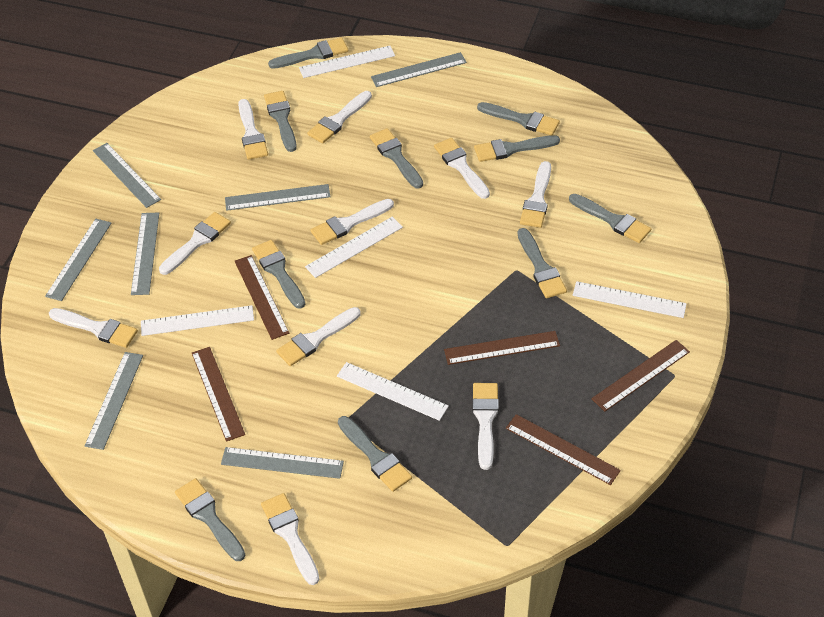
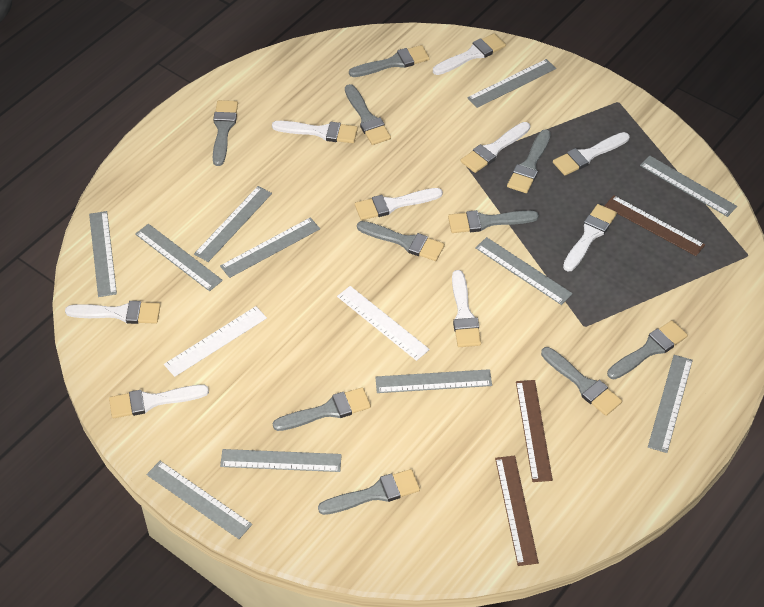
brown ruler: [192,347,245,442] [235,255,289,340] [444,331,560,365] [506,414,621,485] [591,340,690,412] = 5 -> [495,456,539,566] [516,380,553,482] [604,195,705,256] = 3
grey ruler: [45,219,111,301] [85,352,143,450] [93,143,161,208] [131,213,159,295] [221,447,344,479] [225,184,331,211] [371,52,467,87] = 7 -> [89,211,117,297] [135,224,223,291] [146,461,252,539] [194,186,272,262] [220,217,320,278] [220,449,342,472] [375,369,492,393] [467,59,556,108] [475,237,573,305] [640,156,737,217] [648,355,693,453] = 11
white brush: [49,308,138,348] [159,212,231,275] [238,99,268,160] [261,493,320,585] [276,307,361,366] [307,91,372,144] [310,199,394,245] [434,138,490,199] [472,383,499,470] [520,161,551,228] = 10 -> [65,301,161,324] [109,385,209,418] [272,121,358,143] [355,188,443,220] [433,33,506,75] [452,270,481,347] [461,122,530,173] [553,132,629,175] [563,204,617,271] = 9
white ruler: [141,305,254,336] [299,46,395,78] [305,217,403,278] [337,362,449,421] [573,281,687,318] = 5 -> [164,306,267,377] [337,286,430,361] = 2

